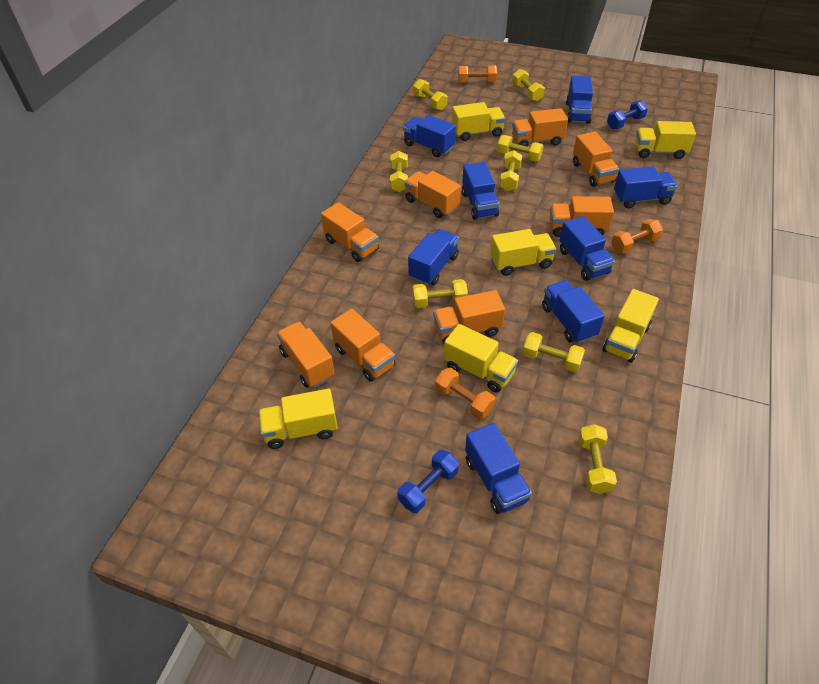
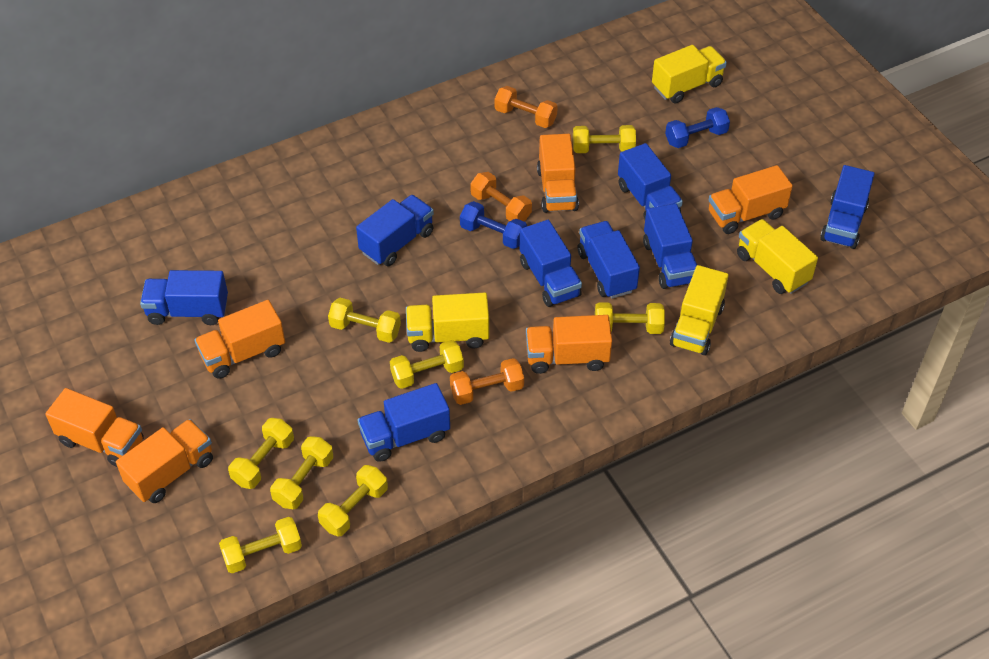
orange truck: [277,322,335,388] [321,202,379,262] [330,309,395,382] [404,171,461,218] [433,290,505,344] [512,108,568,147] [549,196,614,237] [573,132,619,187] = 8 -> [45,388,144,467] [116,419,213,503] [194,300,285,379] [526,315,612,374] [537,134,579,213] [709,165,793,234] = 6
yellow truck: [259,388,338,449] [444,324,518,392] [452,102,505,141] [490,229,557,276] [603,289,659,362] [635,121,696,159] = 6 -> [406,293,489,352] [652,45,727,104] [670,265,729,355] [737,219,818,294] = 4

